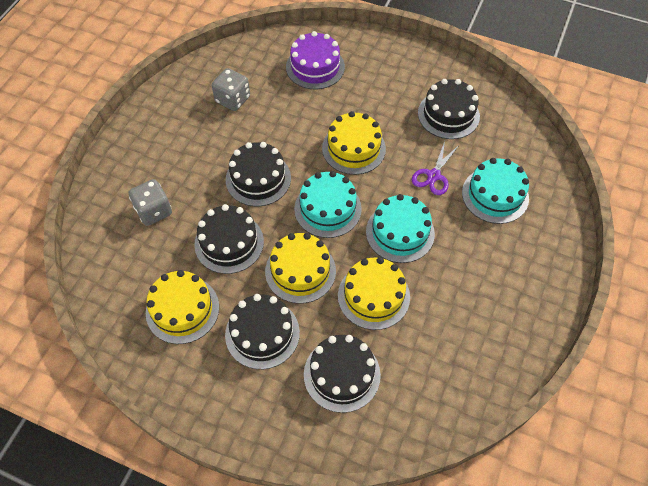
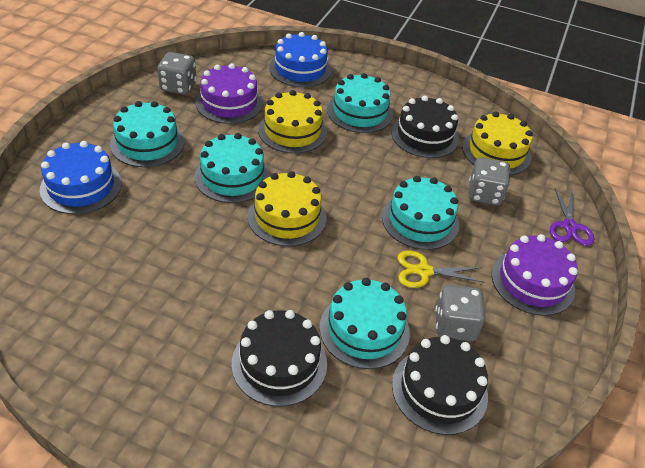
black cake: [194,204,264,274] [225,294,300,369] [226,142,291,206] [304,335,381,413] [418,79,480,139] = 5 -> [232,310,327,407] [391,96,459,158] [392,335,488,435] = 3
blue cake: none = 0 -> [40,141,122,214] [269,32,331,87] = 2
grey dice: [128,179,172,226] [212,68,250,111] = 2 -> [157,52,196,95] [435,285,485,341] [468,157,510,206] = 3
purple cake: [286,31,345,89] = 1 -> [195,63,263,124] [491,234,578,316] = 2
turquoise cake: [294,171,362,238] [366,194,435,263] [462,158,529,224] = 3 -> [110,101,185,167] [194,133,270,203] [320,278,410,369] [327,73,393,133] [382,176,459,250] = 5
yellow cake: [146,270,219,344] [265,233,336,304] [322,111,386,175] [338,257,410,330] = 4 -> [248,171,327,246] [258,90,327,154] [462,112,533,175] = 3
yellow scissors: none = 0 -> [397,250,485,288] = 1

